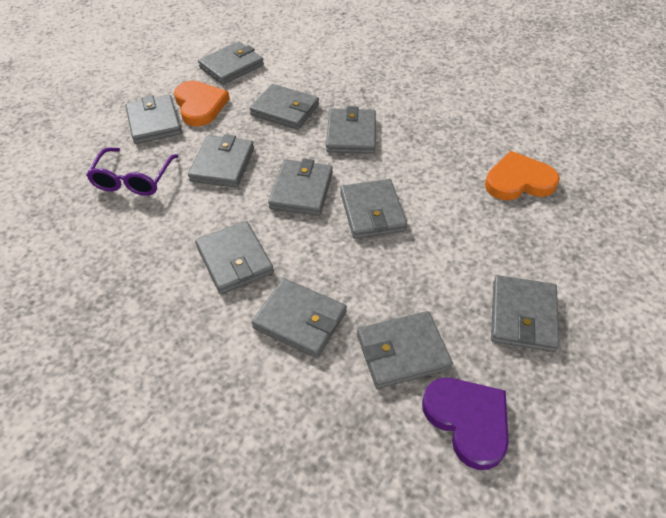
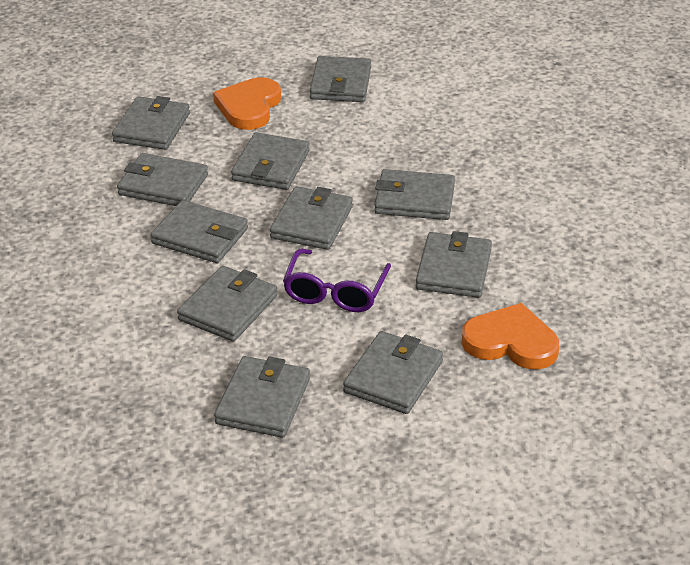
purple heart: [422,378,509,470] = 1 -> none = 0

